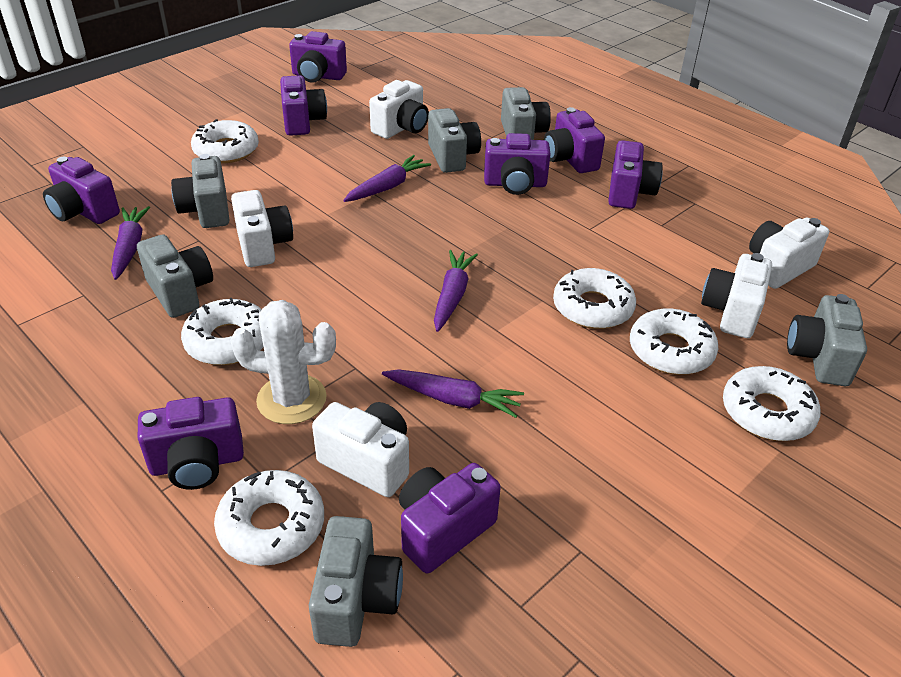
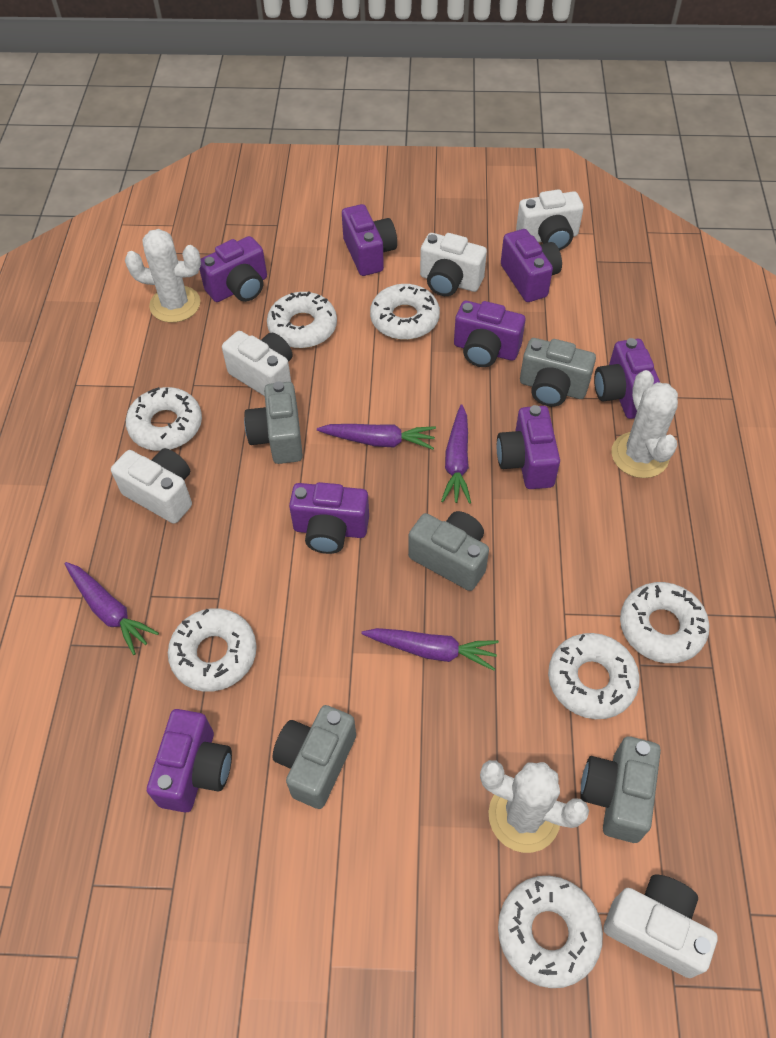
grey camera: [137,235,213,318] [171,154,229,228] [309,516,403,647] [428,108,481,173] [501,87,551,140] [787,294,867,386] = 6 -> [244,381,303,464] [273,705,356,809] [408,511,489,591] [520,338,596,406] [580,736,661,843] = 5
white cactus: [230,300,336,424] = 1 -> [125,229,201,323] [480,760,589,853] [611,370,678,478] = 3
white donut: [181,298,263,365] [191,119,259,163] [214,470,324,566] [553,268,636,329] [630,308,718,375] [723,366,821,441] = 6 -> [126,387,202,451] [168,608,257,692] [267,291,337,348] [370,284,440,340] [498,876,603,988] [548,633,640,719] [620,582,710,663] = 7

